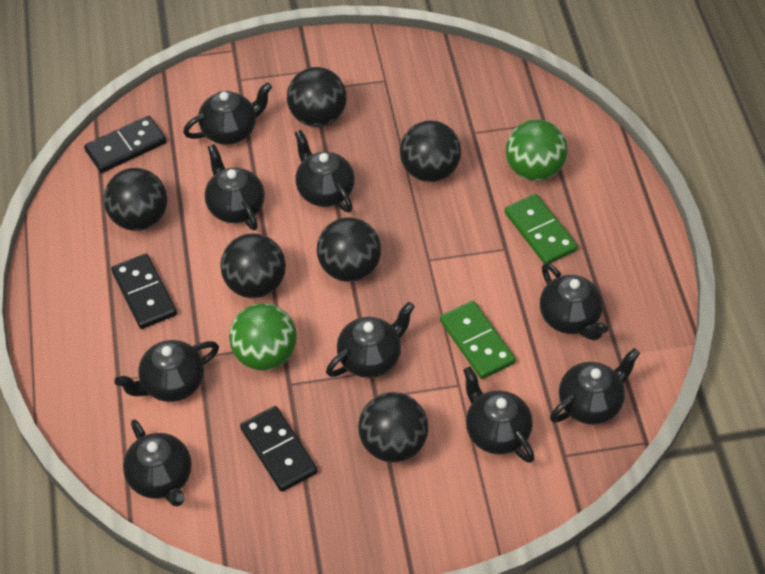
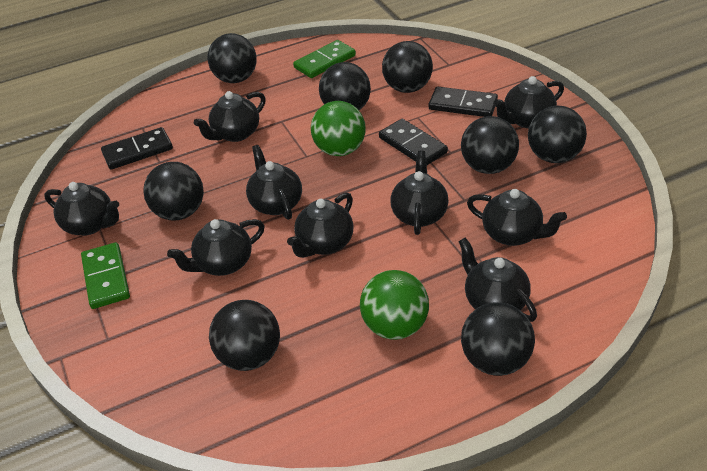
black ball: [104,168,168,231] [220,233,286,298] [287,67,347,127] [317,217,381,282] [358,392,428,463] [400,120,461,182] = 6 -> [143,162,204,221] [207,33,257,83] [209,300,280,371] [319,62,371,110] [382,41,433,93] [461,116,519,174] [461,302,535,376] [528,106,587,163] = 8

